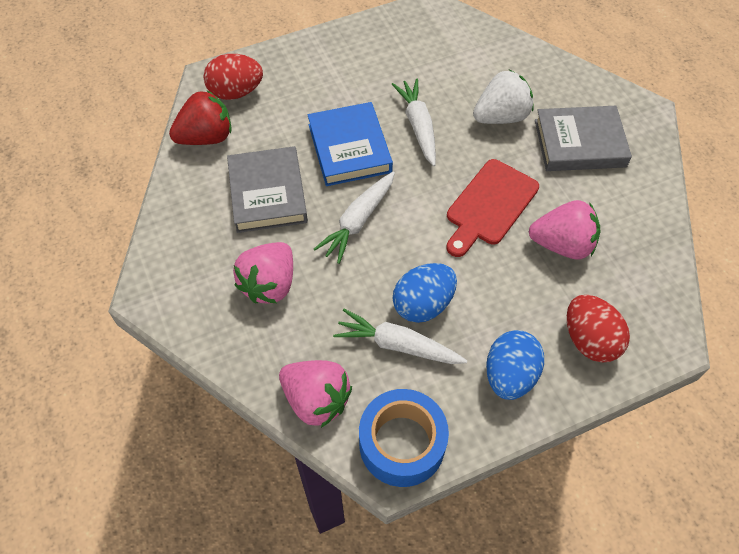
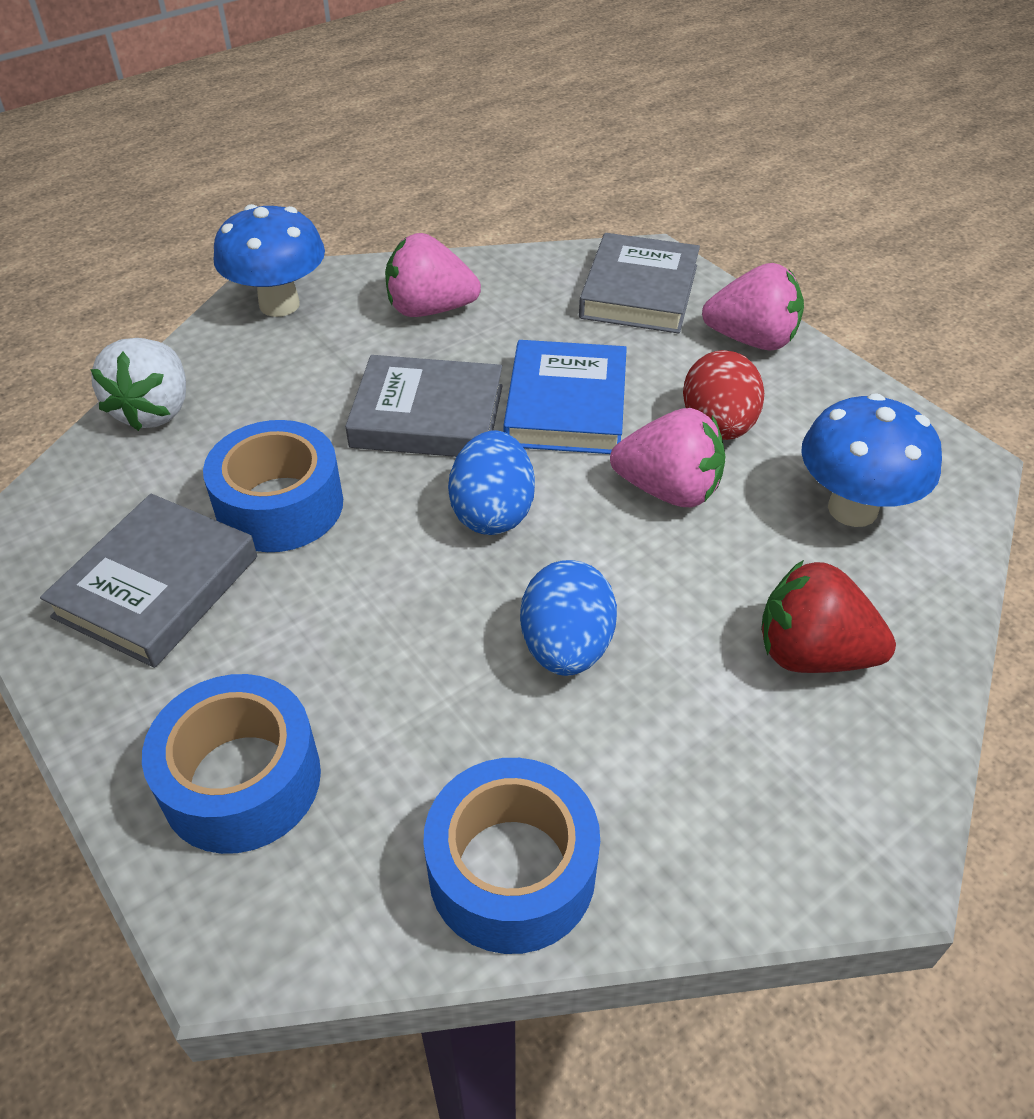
blue mushroom: none = 0 -> [214,204,325,317] [801,393,942,527] = 2
blue tape: [359,389,449,487] = 1 -> [142,674,321,854] [203,420,343,552] [423,758,600,954] = 3
grey book: [227,146,308,233] [535,106,632,171] = 2 -> [40,494,257,668] [345,355,503,457] [579,233,700,334] = 3
red cutting board: [446,159,539,257] = 1 -> none = 0
red egg: [203,54,263,100] [567,295,630,363] = 2 -> [683,350,764,440] = 1
white carrot: [314,172,395,264] [333,309,467,364] [392,78,436,166] = 3 -> none = 0

